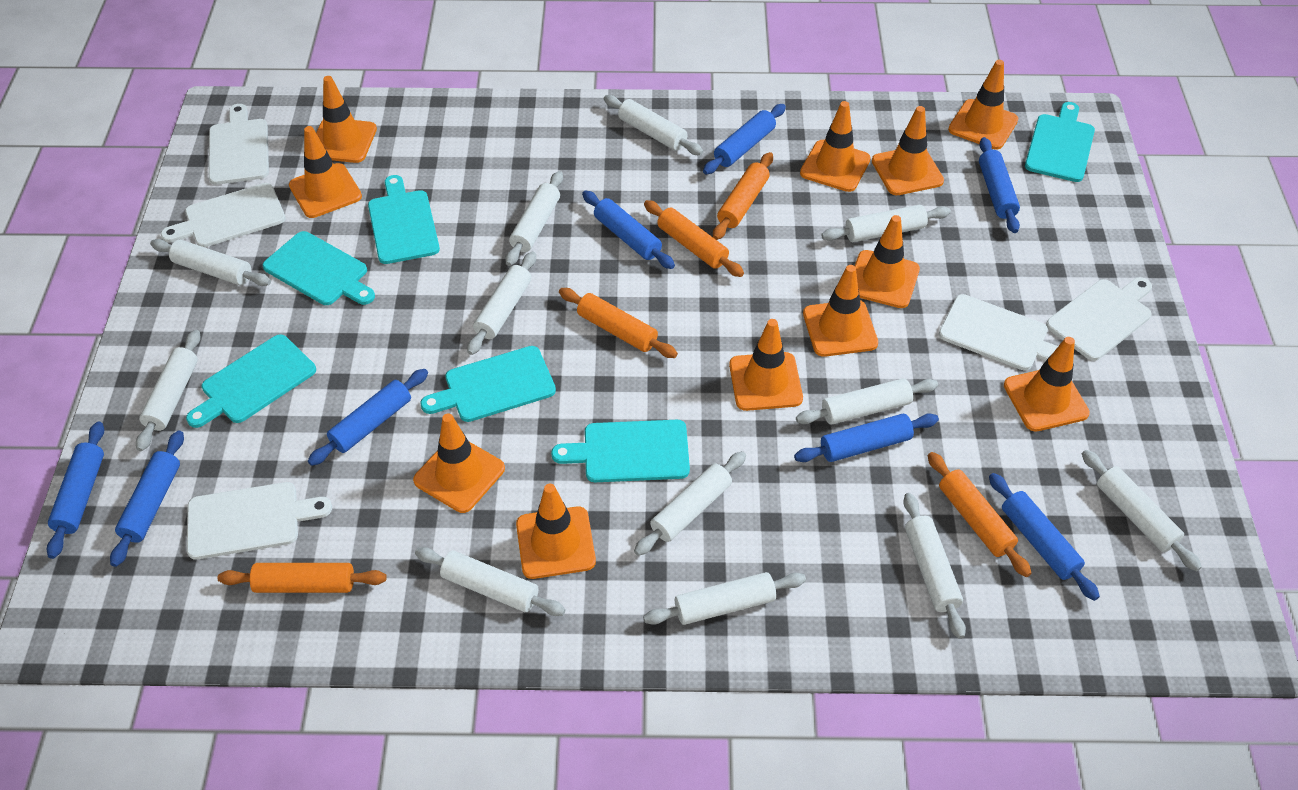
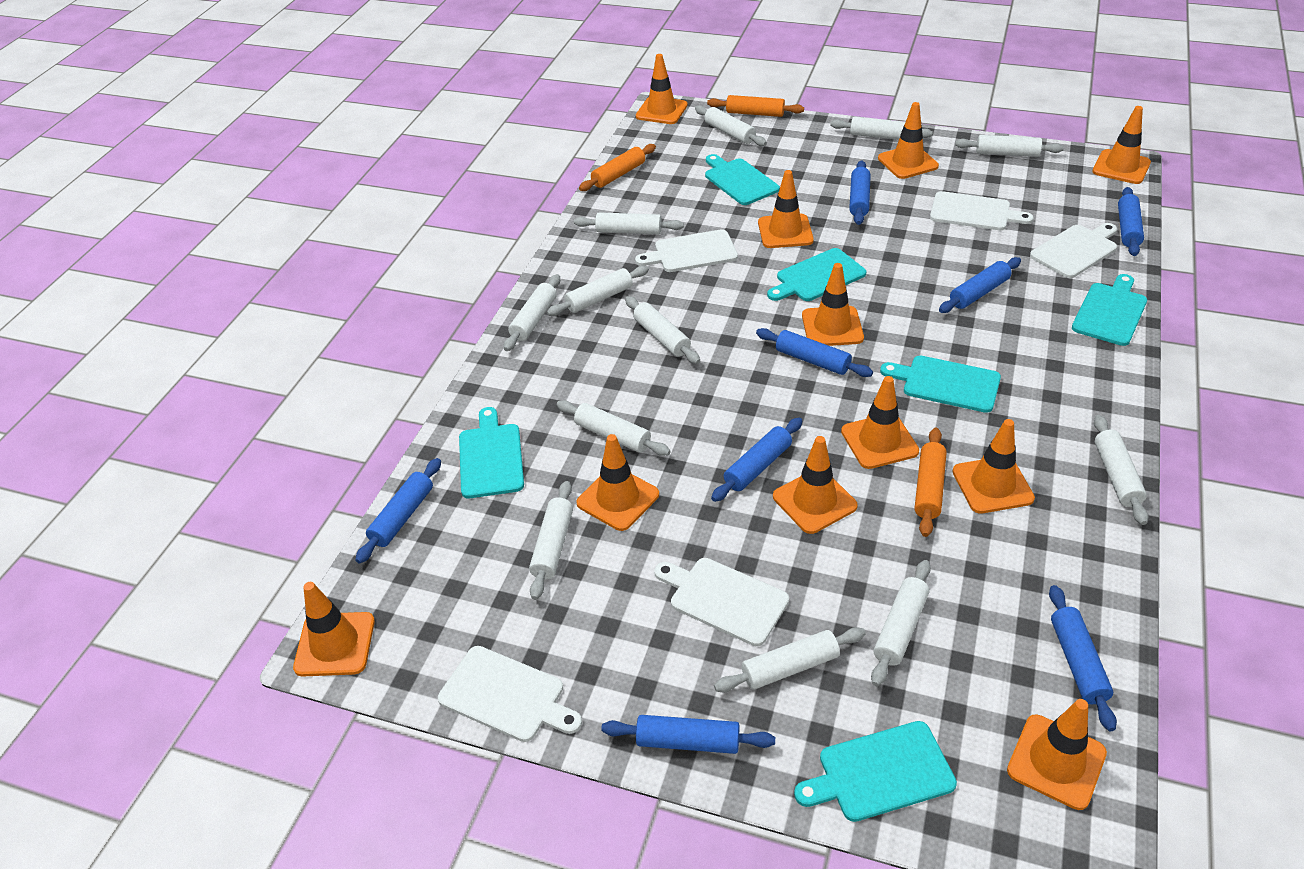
orange rolling pin: [218,563,387,593] [559,288,678,358] [644,200,744,277] [713,152,773,240] [928,452,1032,577] = 5 -> [579,144,656,191] [707,95,804,117] [915,428,947,537] = 3

